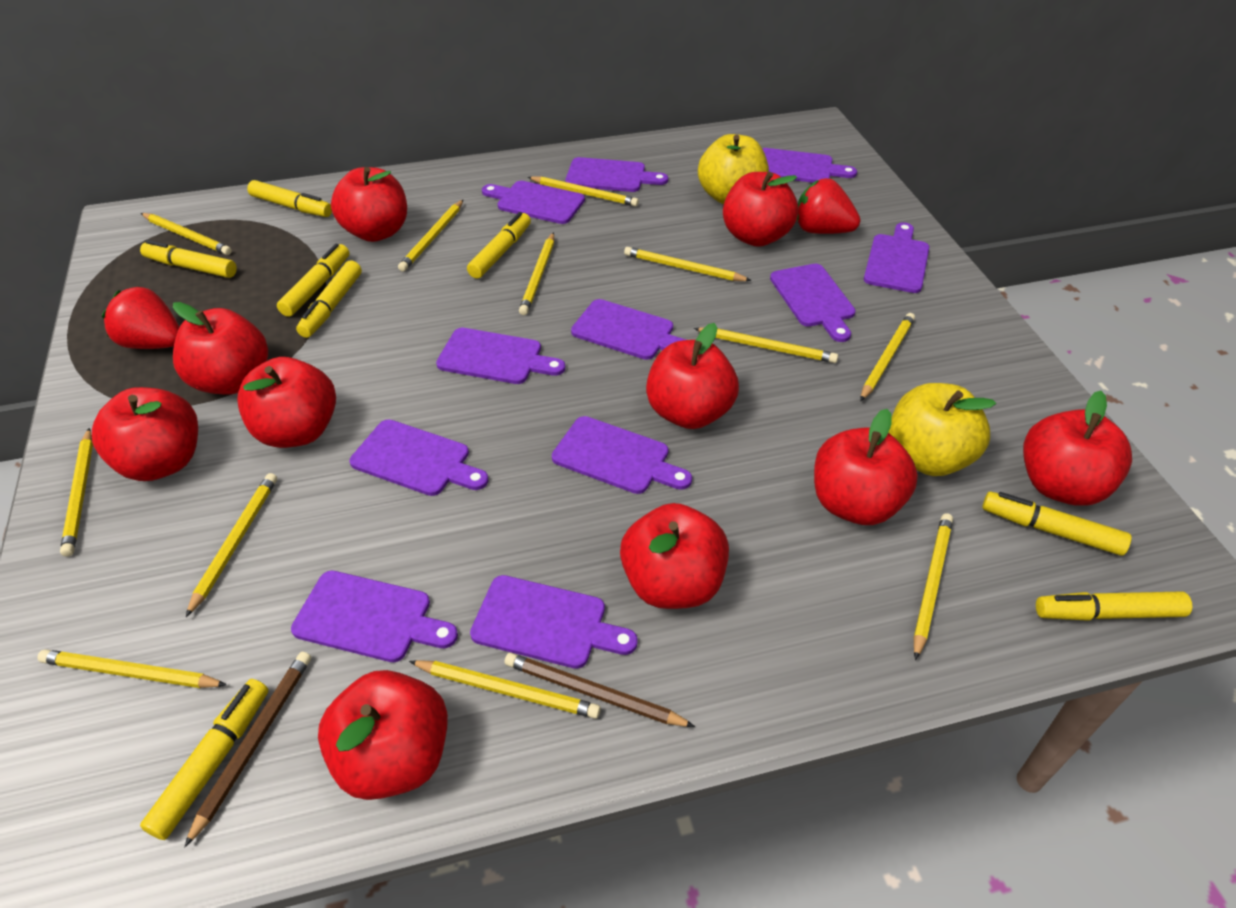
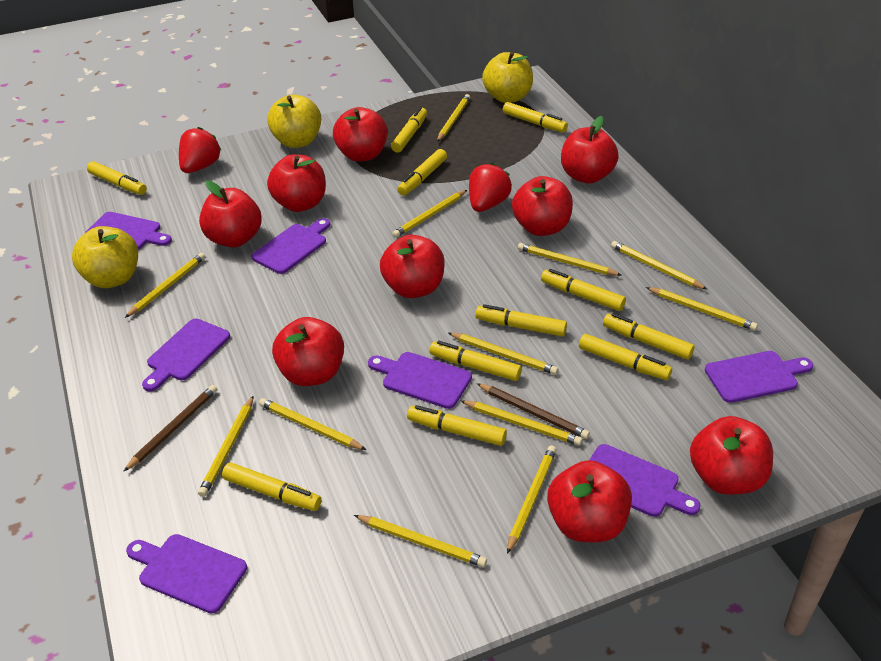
purple cutting board: [291,571,458,662] [350,419,489,496] [436,328,565,384] [470,575,638,669] [482,181,585,224] [552,416,692,494] [565,157,668,192] [571,299,686,360] [762,148,857,183] [770,264,856,342] [864,222,929,293] = 11 -> [84,212,172,250] [126,534,247,614] [142,319,230,392] [251,218,330,274] [368,352,472,409] [590,444,701,517] [705,351,813,403] = 7
red apple: [92,387,198,481] [173,302,268,395] [237,357,336,448] [318,670,448,800] [331,167,407,242] [620,503,729,609] [646,323,739,429] [723,172,798,247] [814,409,918,525] [1023,391,1132,506] = 10 -> [199,181,262,248] [267,154,326,212] [272,317,344,386] [333,107,388,162] [380,235,445,298] [512,176,573,236] [547,460,632,542] [561,116,619,183] [690,416,773,495] = 9
yellow apple: [698,134,769,205] [888,383,996,476] = 2 -> [72,226,138,288] [267,95,321,148] [482,52,533,103] = 3
yellow marker: [140,240,237,278] [140,679,269,840] [247,180,332,217] [277,244,349,317] [296,261,362,338] [467,212,531,279] [982,492,1132,556] [1036,591,1192,621] = 8 -> [87,161,147,195] [222,462,322,511] [391,107,427,153] [397,149,447,196] [407,405,507,446] [429,341,522,381] [475,304,567,337] [503,102,568,133] [541,269,626,311] [579,334,672,380] [603,313,695,360] = 11

